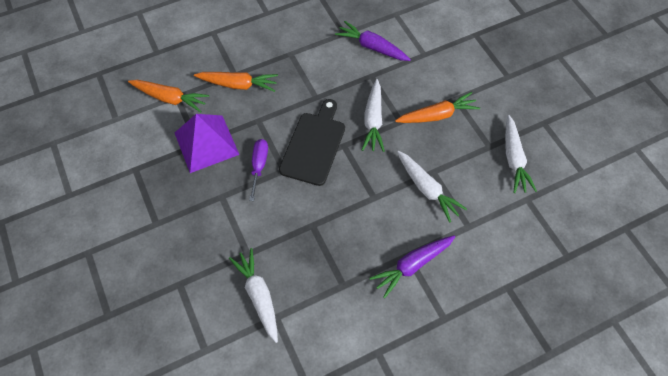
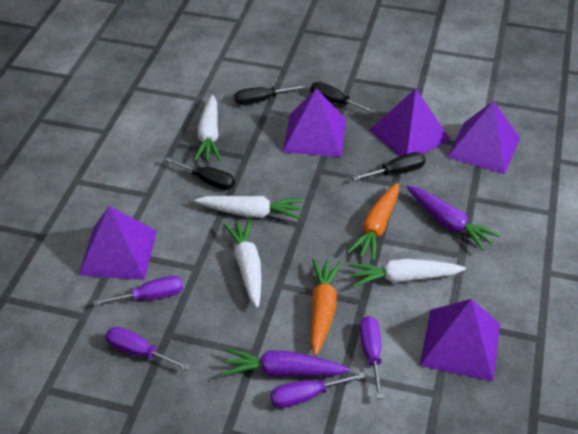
black cutting board: [279,99,345,186] = 1 -> none = 0
black screwdriver: none = 0 -> [165,157,235,190] [235,85,306,105] [310,82,376,114] [352,152,426,181] = 4
orange carrot: [128,80,209,113] [194,72,278,92] [395,92,480,123] = 3 -> [311,259,342,356] [347,183,399,261] = 2
purple pyramid: [175,114,240,173] = 1 -> [79,206,157,280] [283,89,346,157] [370,89,451,157] [420,299,500,381] [447,101,520,174] = 5
purple screwdriver: [249,139,268,201] = 1 -> [93,276,183,306] [105,327,191,370] [270,372,365,408] [360,316,384,399] = 4

